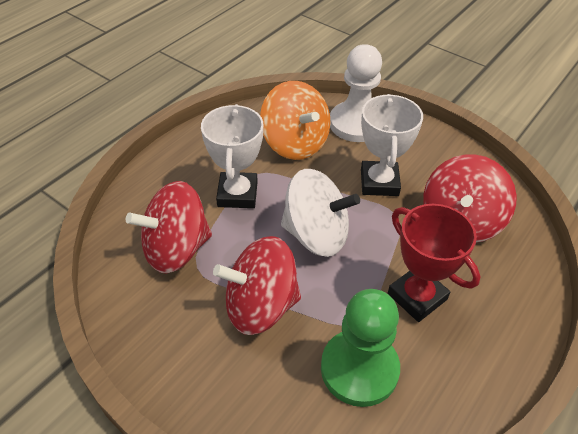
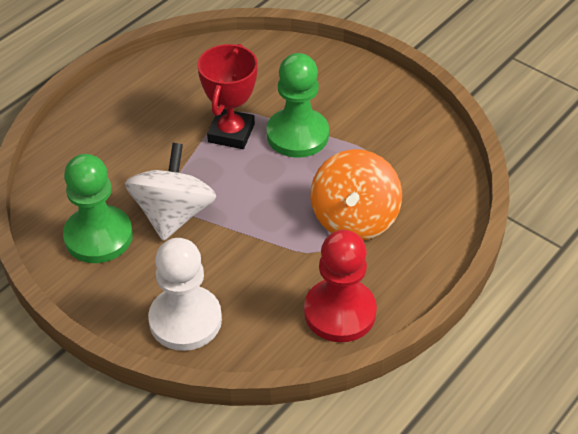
green pawn: [321,289,400,407] = 1 -> [63,154,133,263] [266,53,329,158] = 2
red pawn: none = 0 -> [304,230,377,342] = 1
red spinning top: [126,181,212,273] [213,236,301,335] [423,154,517,243] = 3 -> none = 0
white trophy: [201,104,264,208] [361,94,423,196] = 2 -> none = 0

